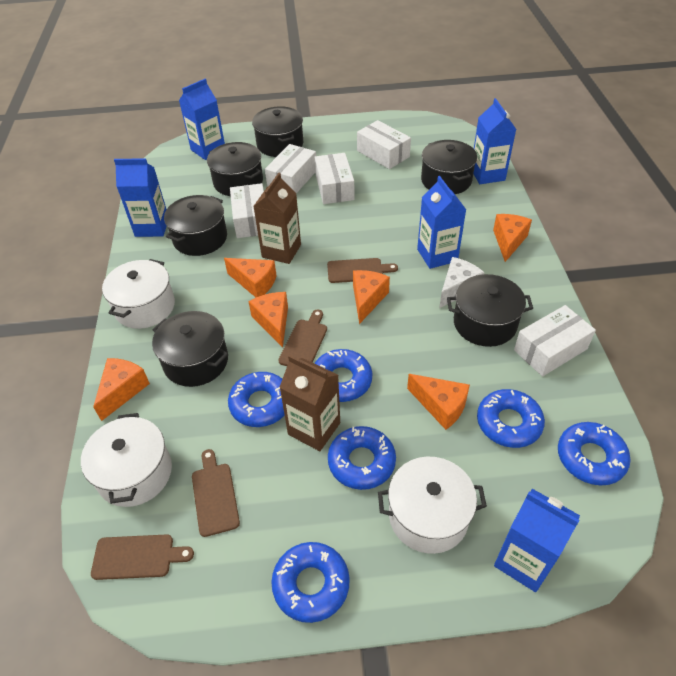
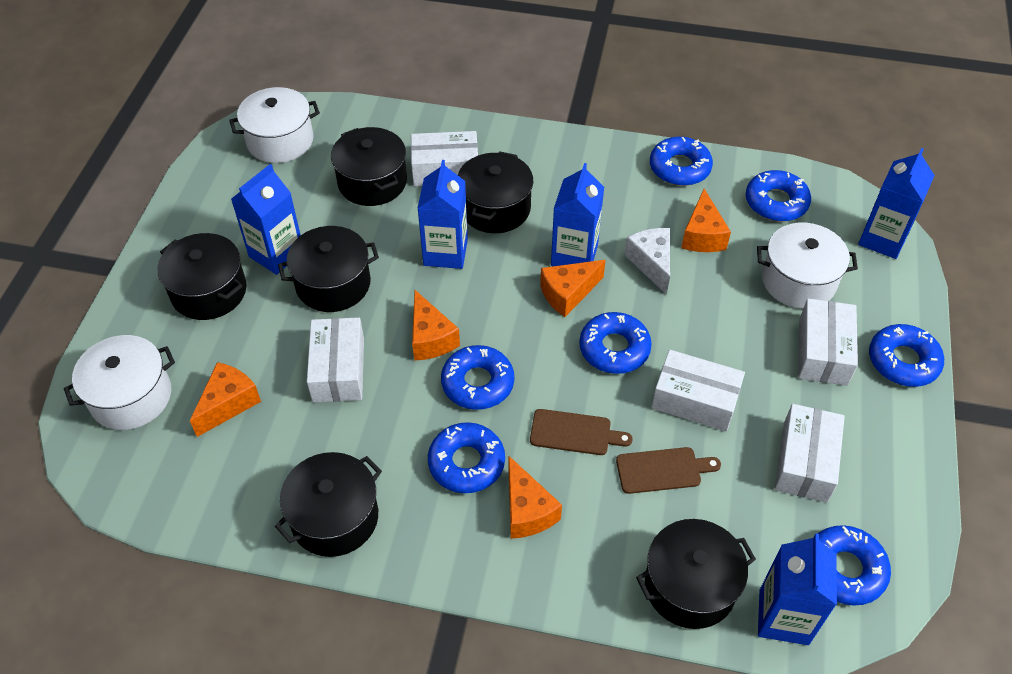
blue donut: [228,372,285,427] [271,542,350,623] [314,349,372,402] [328,426,396,490] [477,389,545,448] [558,422,630,485] = 6 -> [428,422,505,493] [441,345,514,410] [579,312,652,374] [650,137,713,186] [746,170,811,221] [817,525,891,605] [869,324,944,387] = 7
brown carton: [253,173,301,264] [279,355,340,451] = 2 -> none = 0
brown cutting board: [91,534,194,580] [192,449,240,537] [278,310,327,366] [327,258,398,283] = 4 -> [530,409,633,455] [616,447,721,494] = 2
orange cheese: [93,358,150,421] [224,258,277,297] [248,292,288,348] [353,270,390,324] [407,374,470,430] [493,214,532,262] = 6 -> [190,362,261,437] [412,290,460,361] [509,456,562,539] [540,260,606,317] [681,189,731,252] = 5

